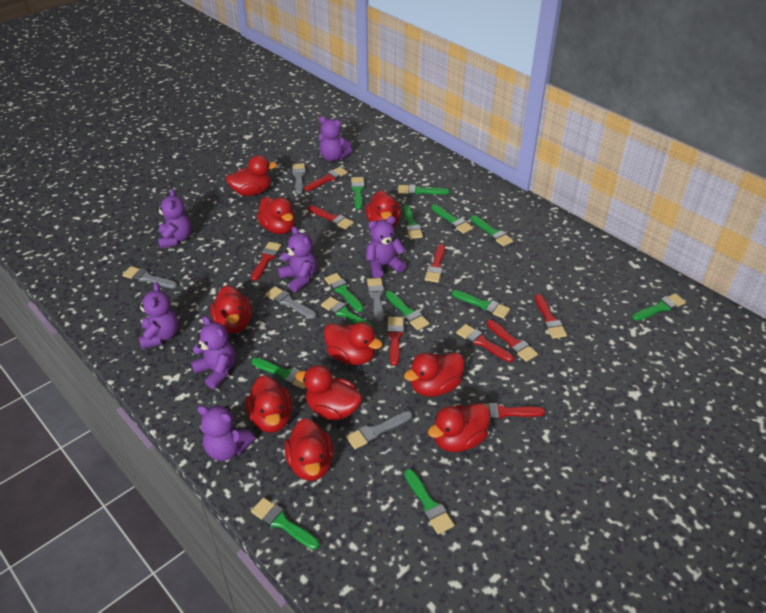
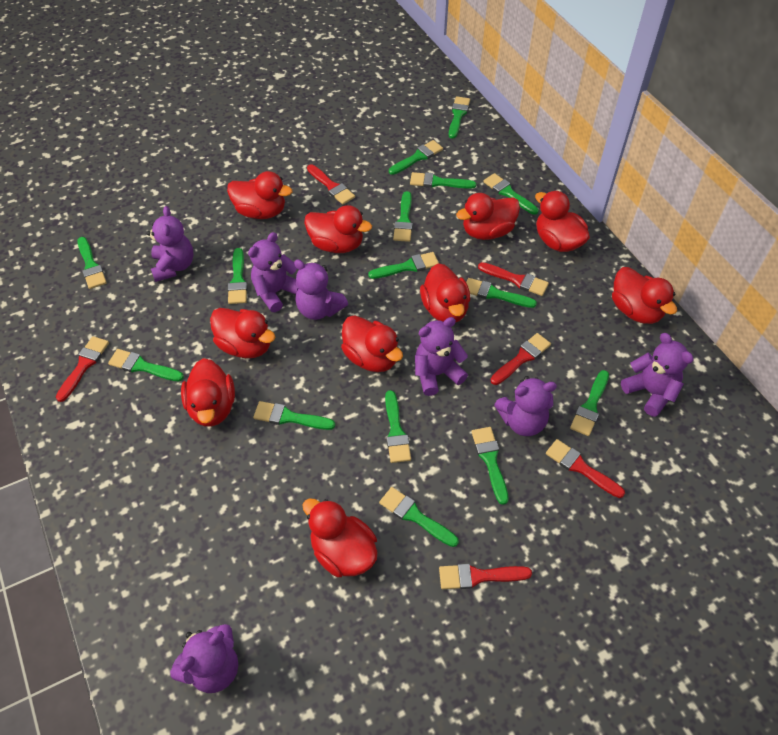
green brush: [251,497,319,550] [252,358,306,389] [321,297,373,328] [324,273,364,312] [351,177,365,209] [386,291,429,330] [398,184,450,195] [403,205,423,239] [404,469,454,534] [431,204,473,234] [452,290,510,319] [471,215,513,247] [632,293,686,321] = 13 -> [77,237,107,289] [108,349,184,381] [228,248,247,304] [253,401,335,430] [368,252,439,279] [379,487,459,547] [385,390,411,463] [389,140,443,175] [393,191,413,242] [410,172,476,189] [449,96,470,139] [466,278,537,308] [471,427,509,505] [483,173,539,215] [570,370,609,436] = 15
grey brush: [122,266,177,288] [265,286,316,319] [292,163,306,194] [346,411,412,449] [367,278,384,322] = 5 -> none = 0
red brush: [251,242,282,281] [304,167,348,191] [308,205,354,230] [387,317,404,365] [425,244,445,283] [456,324,514,362] [484,403,545,420] [487,320,538,362] [535,294,567,339] = 9 -> [56,336,109,402] [307,164,355,204] [439,564,532,589] [478,262,549,296] [491,333,551,385] [546,439,625,498] = 6

